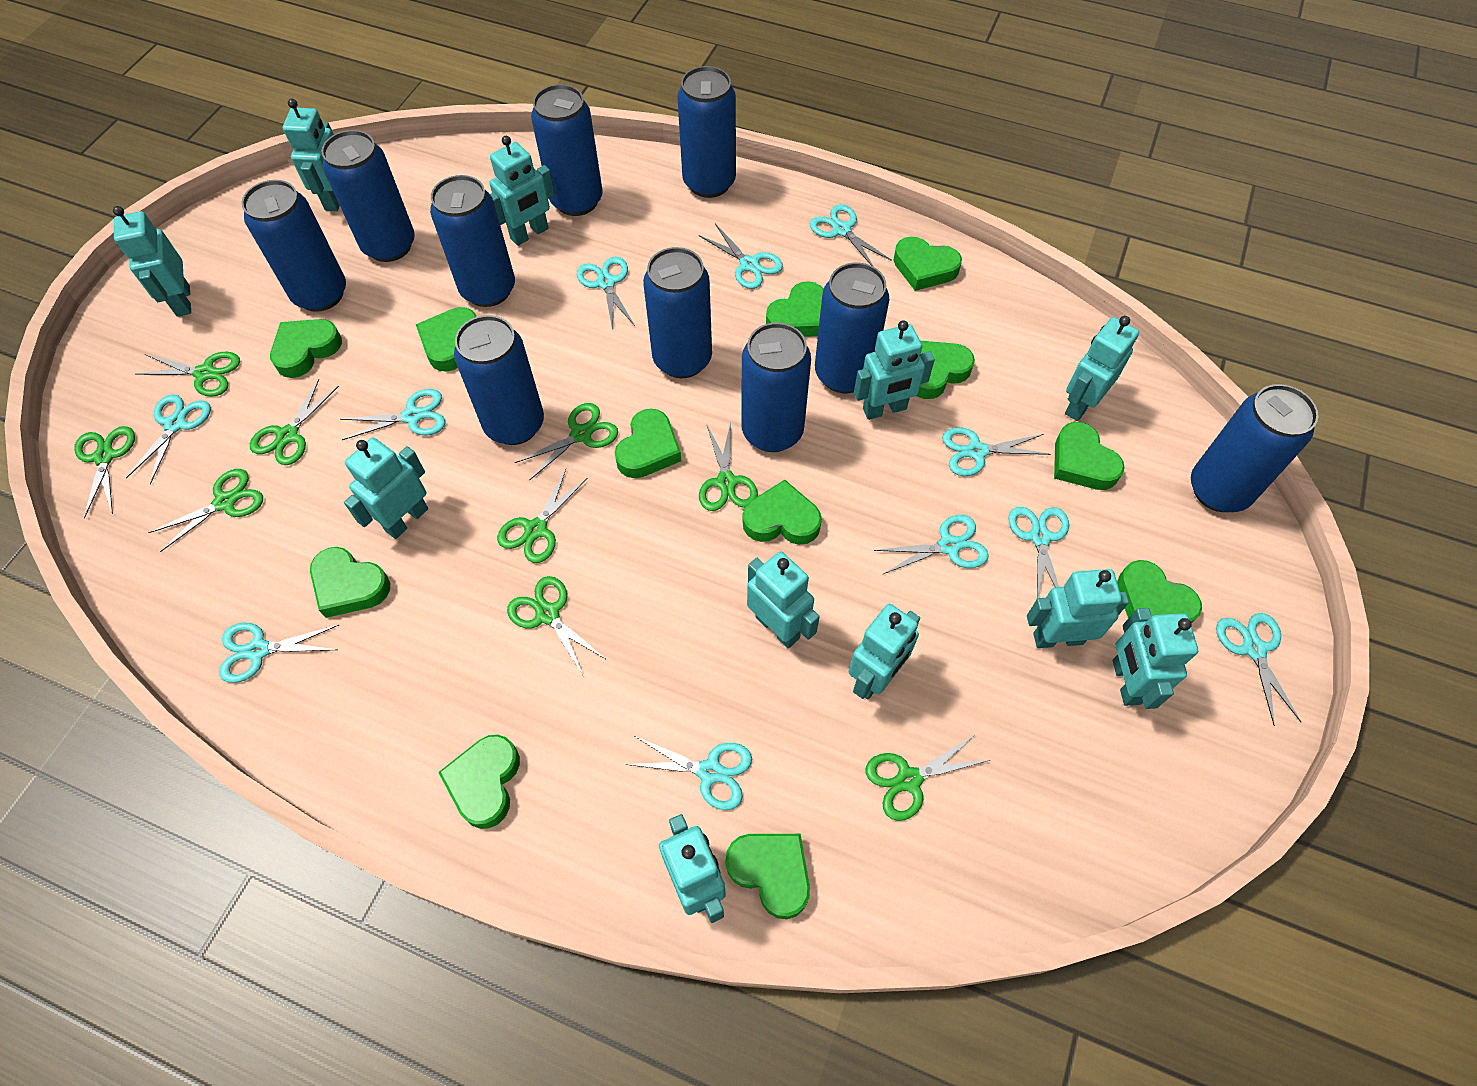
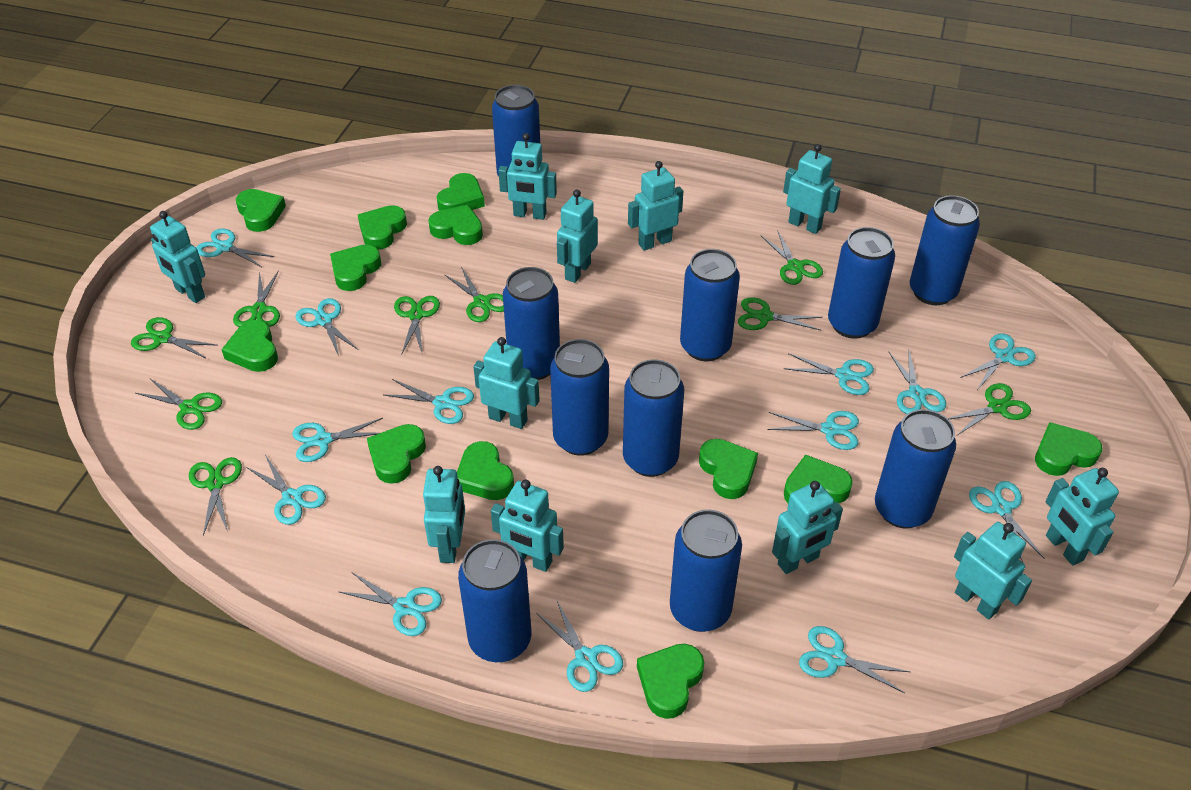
turquoise scissors: [126,394,211,484] [219,623,339,683] [340,389,445,440] [577,257,635,332] [625,736,752,810] [699,224,783,289] [810,204,892,267] [874,515,989,575] [942,427,1050,476] [1008,507,1069,599] [1216,613,1301,726] = 11 -> [196,228,274,267] [246,455,326,525] [292,418,383,462] [296,298,358,356] [338,572,442,636] [384,379,474,424] [536,599,623,692] [767,411,859,450] [784,353,874,395] [799,626,910,693] [889,350,946,414] [960,334,1036,390] [969,481,1044,562] = 13

